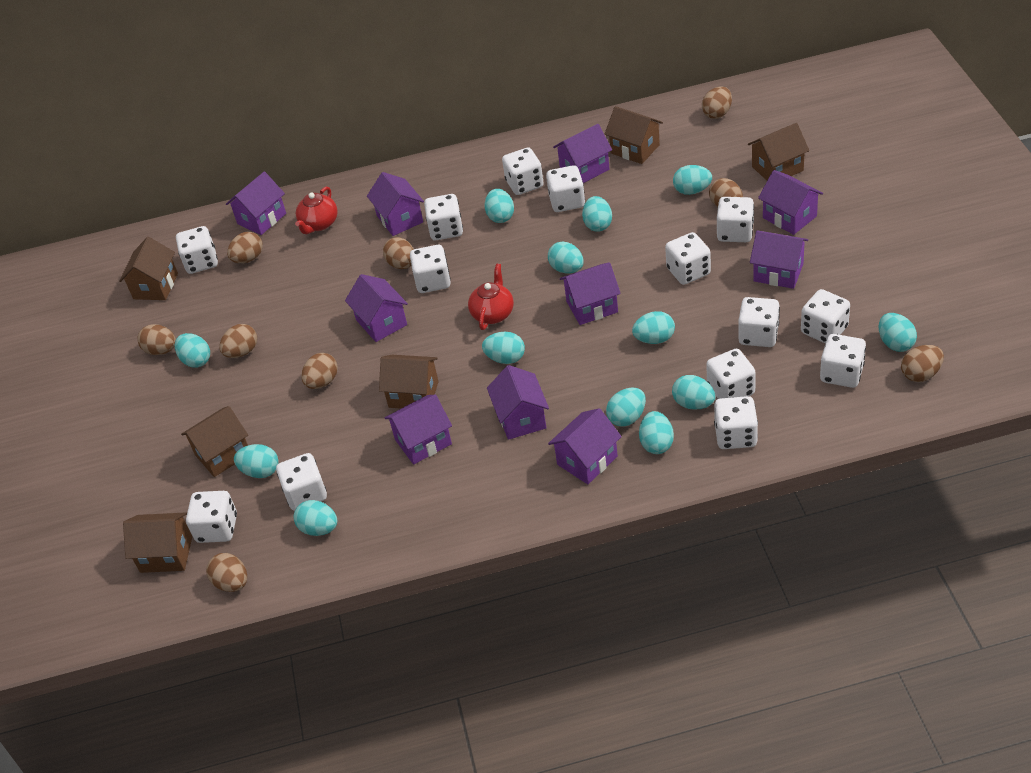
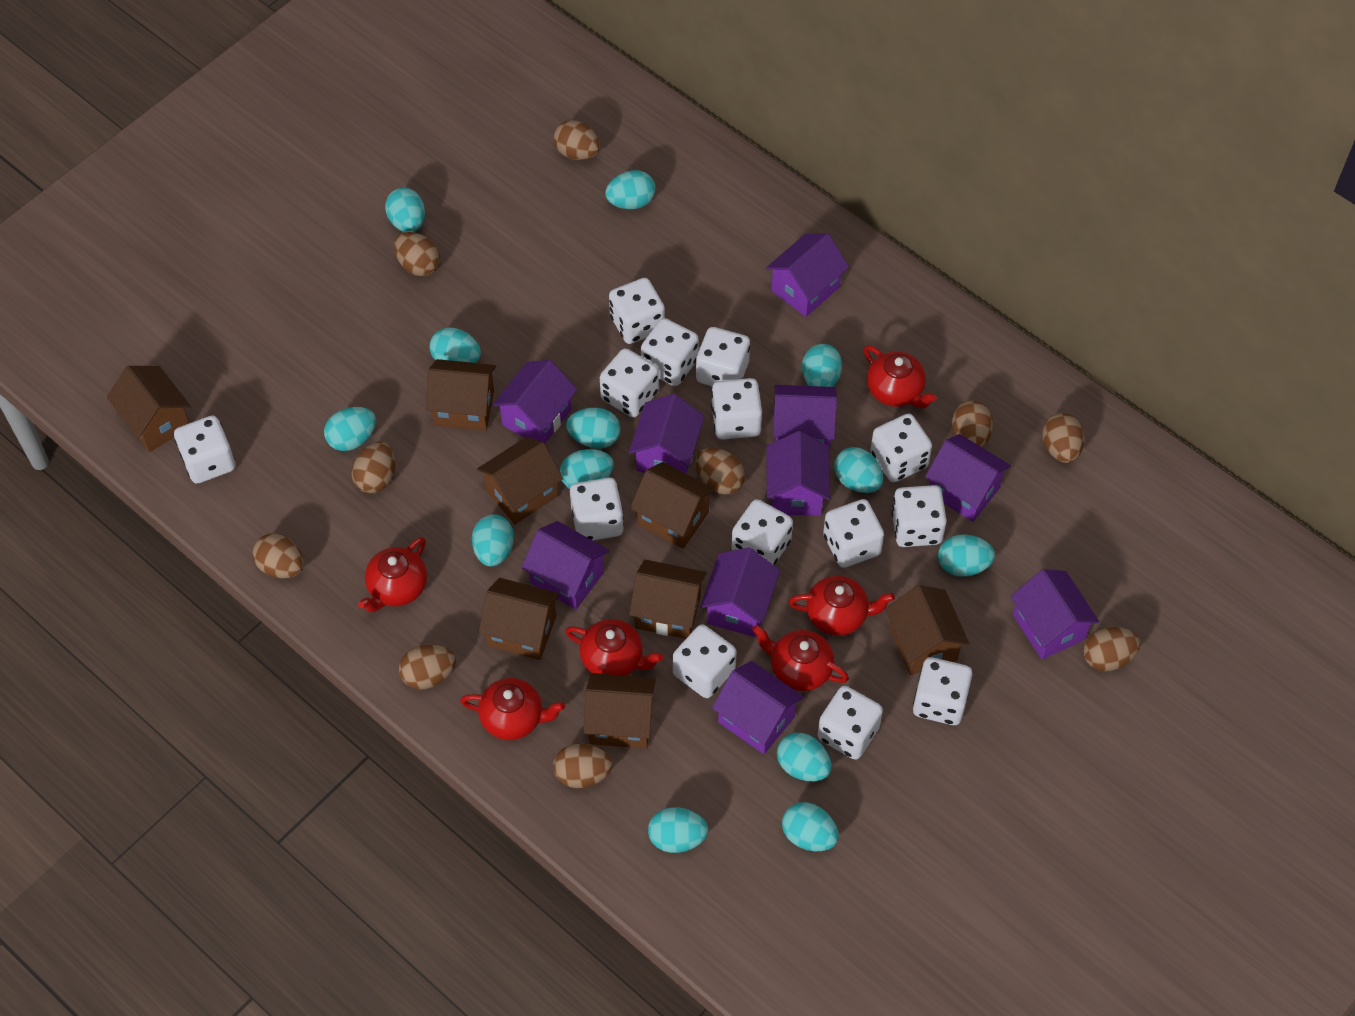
brown egg: [137,324,176,355] [206,553,247,592] [219,324,257,358] [227,232,263,263] [301,353,338,389] [383,237,414,269] [702,86,732,119] [709,178,743,207] [901,345,944,382] = 9 -> [252,533,304,579] [351,442,395,494] [394,232,440,276] [399,644,456,690] [553,120,600,160] [553,743,613,788] [696,448,745,495] [952,400,993,447] [1042,413,1084,463] [1083,627,1140,671] = 10
brown house: [119,237,178,300] [123,512,192,573] [181,406,248,477] [379,355,438,409] [605,106,663,164] [748,123,809,180] = 6 -> [107,366,191,452] [426,359,496,431] [477,437,563,524] [479,578,560,660] [584,673,656,749] [629,560,706,639] [630,462,716,549] [885,585,969,675] = 8
red teapot: [295,187,338,234] [468,264,514,330] = 2 -> [358,537,427,612] [460,678,565,740] [565,619,663,676] [752,625,849,691] [788,576,895,636] [864,345,937,408] = 6

